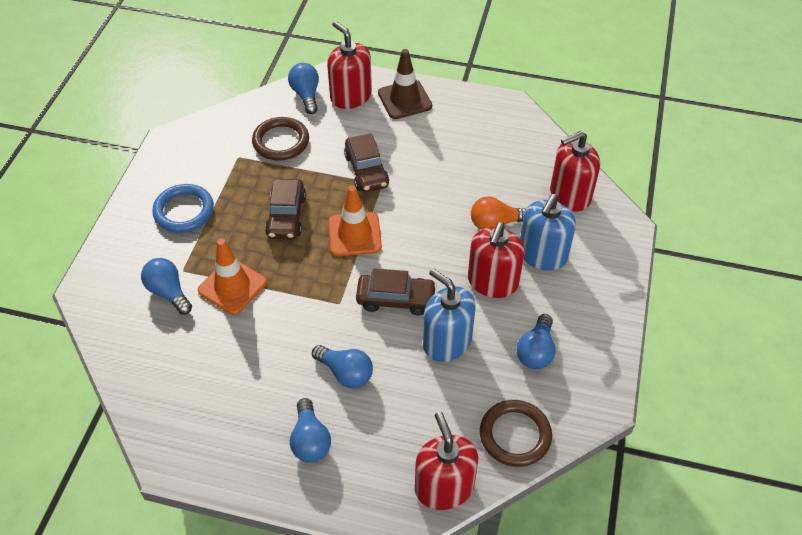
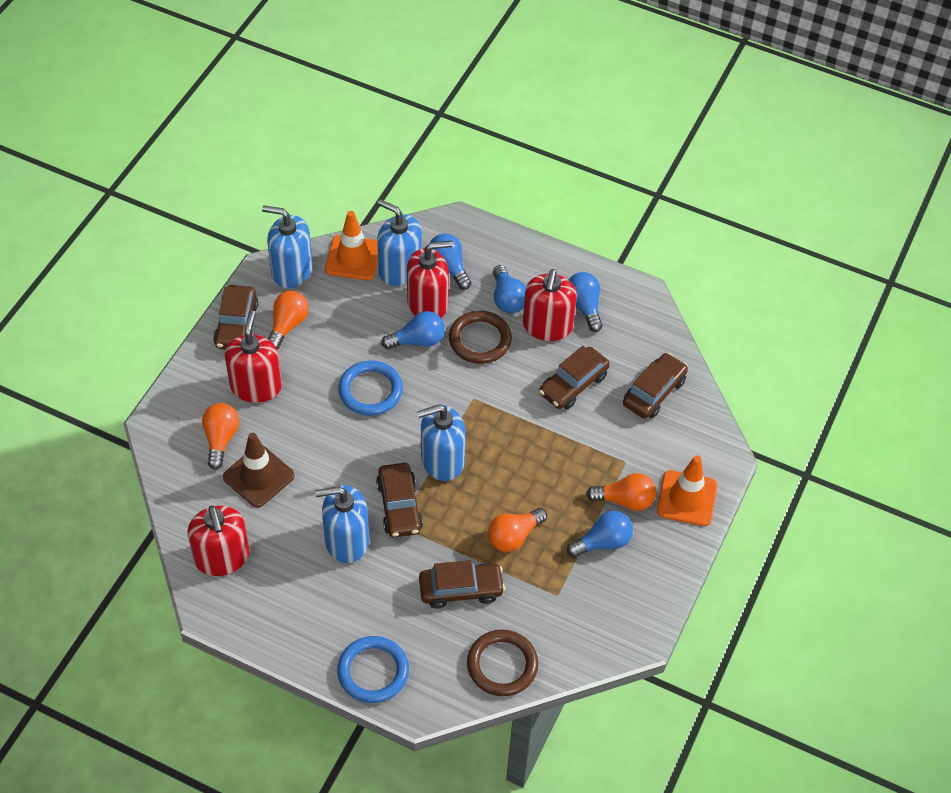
blue ring: [152,184,214,233] = 1 -> [337,636,409,703] [338,360,403,416] = 2
blue soap dispenser: [423,268,476,362] [520,194,576,271] = 2 -> [262,205,313,288] [315,485,369,563] [377,199,422,286] [417,404,466,481] = 4
brown car: [265,179,306,240] [344,133,389,192] [356,268,437,315] = 3 -> [213,285,258,349] [376,463,423,538] [419,560,505,608] [539,346,610,409] [623,353,688,419] = 5
orange light bulb: [471,197,526,230] = 1 -> [202,403,239,470] [268,291,309,349] [488,508,547,552] [586,473,656,511] = 4

